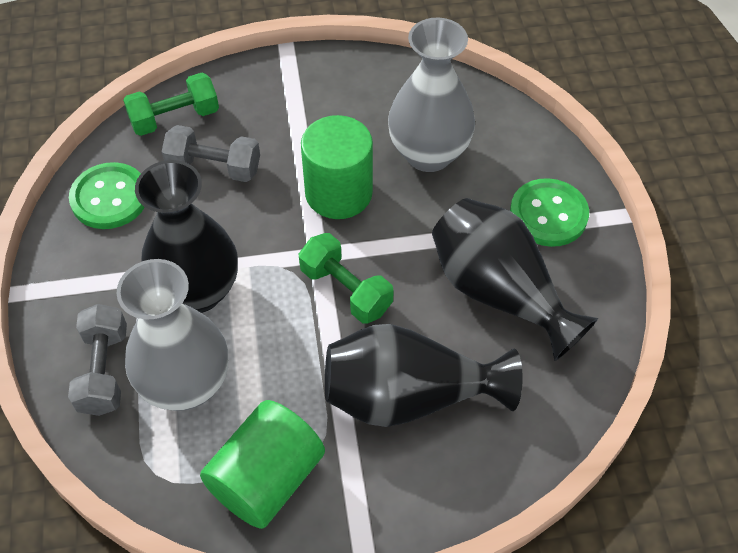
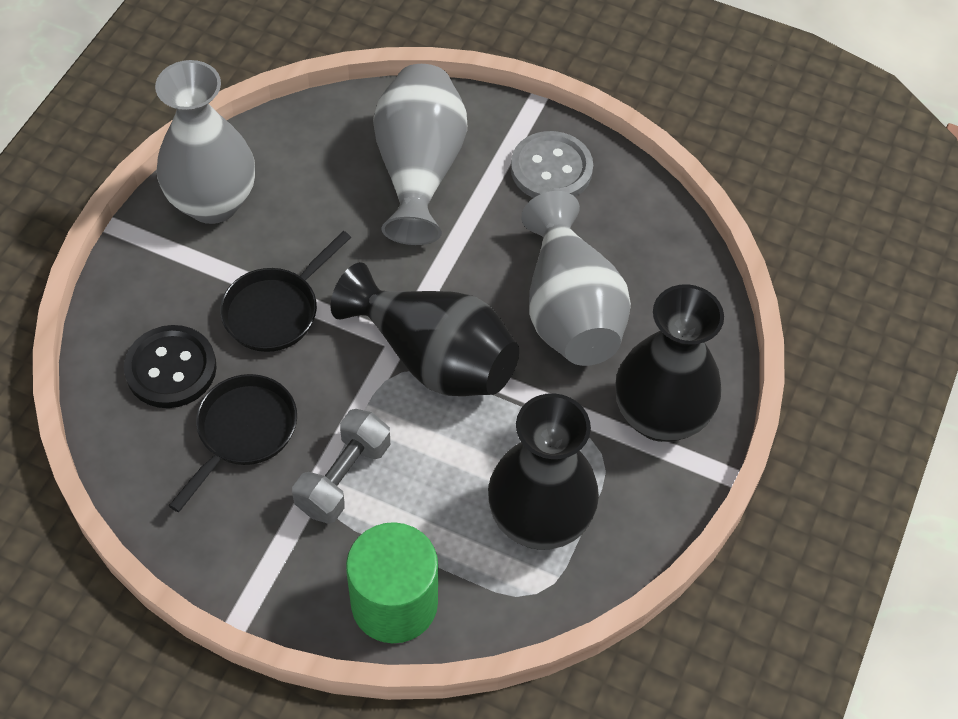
black button: none = 0 -> [124,325,217,408] = 1
black pan: none = 0 -> [169,374,297,512] [220,231,351,352] = 2
green button: [69,162,145,229] [510,178,589,247] = 2 -> none = 0
green cylinder: [200,400,325,529] [301,115,373,219] = 2 -> [346,522,438,643] = 1
green dumbbell: [123,73,219,136] [299,233,394,324] = 2 -> none = 0
grey button: none = 0 -> [511,131,593,198] = 1
grey dumbbell: [68,304,127,416] [162,125,260,182] = 2 -> [292,409,390,524] = 1
grey vase: [116,259,228,411] [388,18,475,172] = 2 -> [155,60,255,224] [373,64,467,245] [521,191,631,366] = 3

